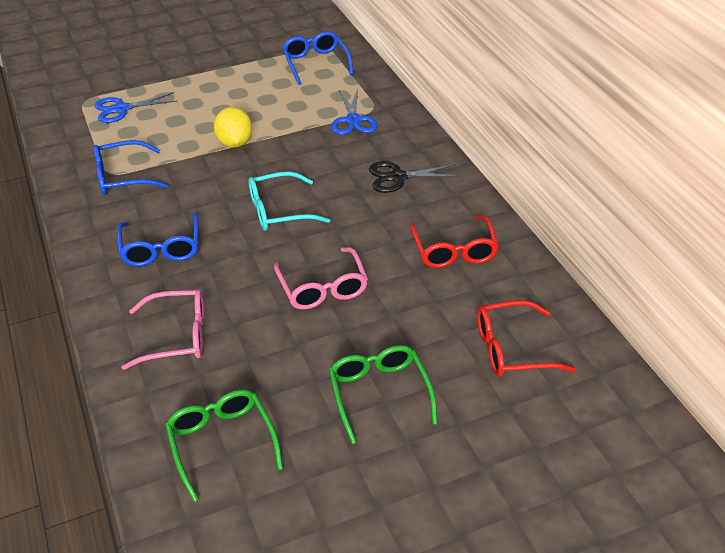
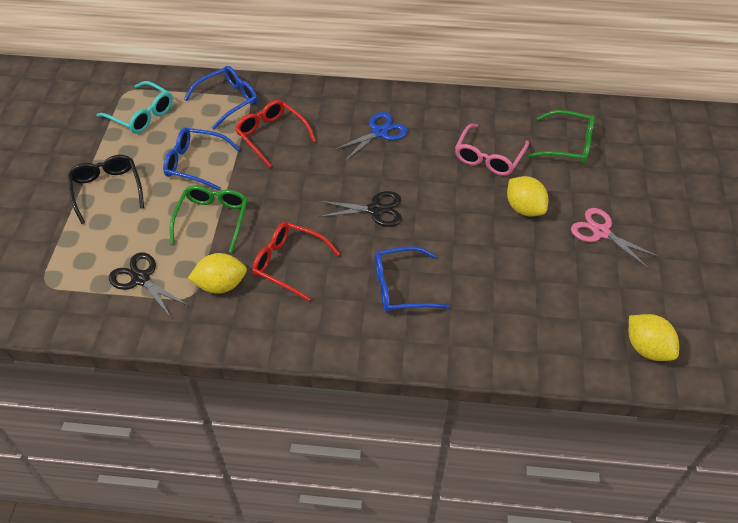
black glasses: none = 0 -> [68,155,144,224] = 1
black scissors: [369,161,461,193] = 1 -> [109,252,189,319] [318,191,402,227] = 2
blue scissors: [95,92,178,123] [331,89,377,135] = 2 -> [333,112,408,161] = 1
pink glasses: [121,290,205,370] [274,247,368,309] = 2 -> [455,124,529,176] = 1
pink scissors: none = 0 -> [571,208,659,268] = 1
yellow lemon: [214,107,252,147] = 1 -> [188,253,247,294] [507,176,548,217] [629,314,679,361] = 3

